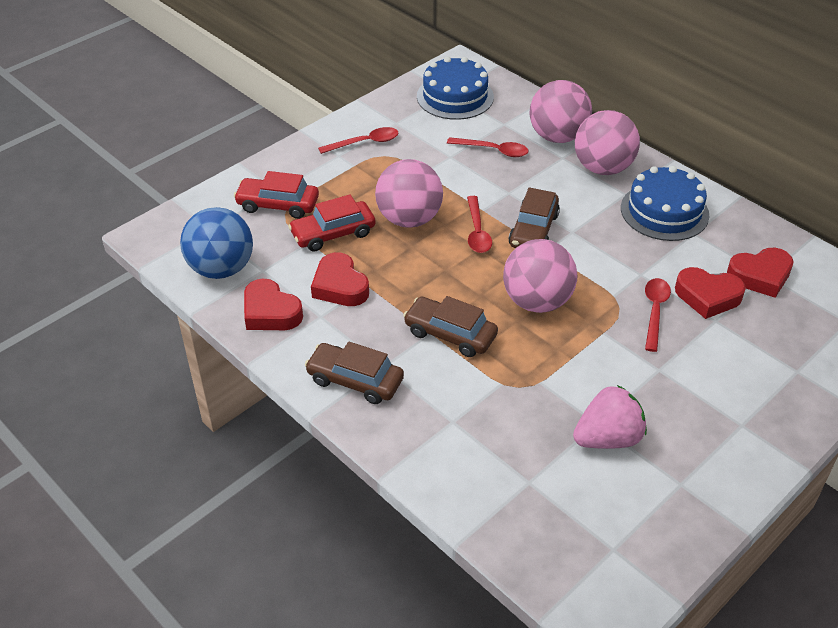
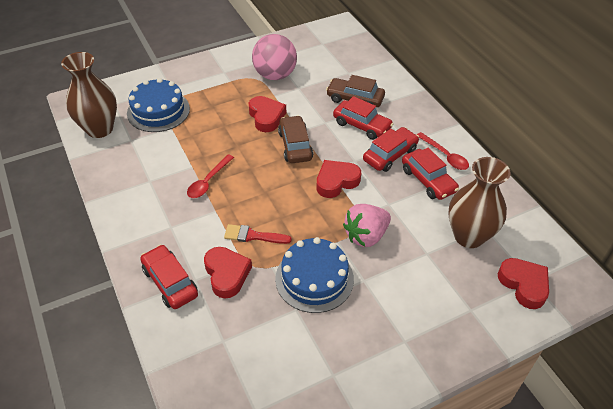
blue ball: [180,207,253,279] = 1 -> none = 0
brown car: [305,342,404,404] [403,296,498,357] [509,187,560,248] = 3 -> [278,115,313,163] [326,75,385,107] = 2
brown vase: none = 0 -> [61,52,117,138] [448,157,511,248] = 2
pink ball: [375,159,443,228] [503,239,577,313] [530,80,592,143] [575,110,640,175] = 4 -> [252,34,297,80] = 1
red brush: none = 0 -> [224,224,292,244] = 1
red car: [234,171,319,219] [288,194,376,252] = 2 -> [140,245,198,309] [333,96,393,140] [363,127,419,172] [402,148,459,200] = 4
red spoon: [318,127,398,154] [447,137,528,157] [467,196,492,253] [645,278,671,352] = 4 -> [187,154,234,198] [417,132,469,170] = 2

